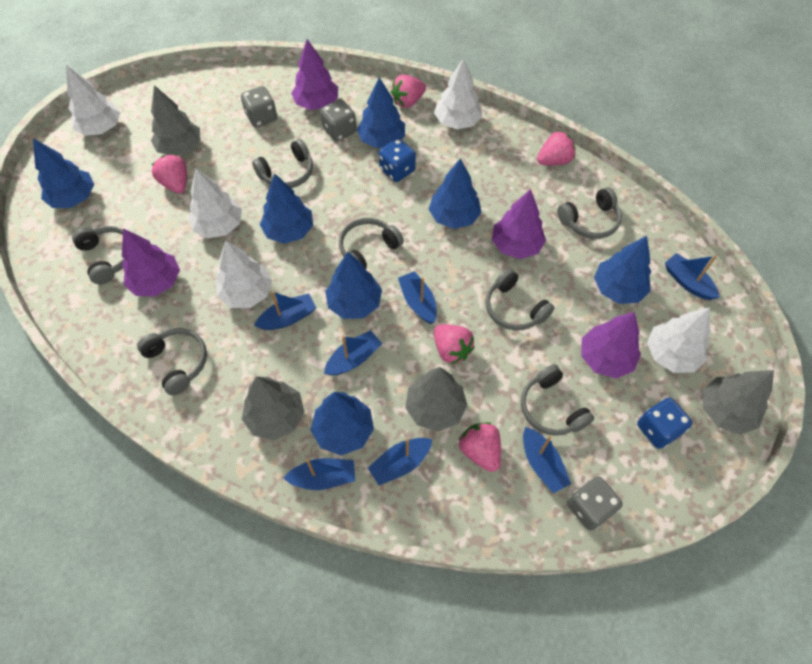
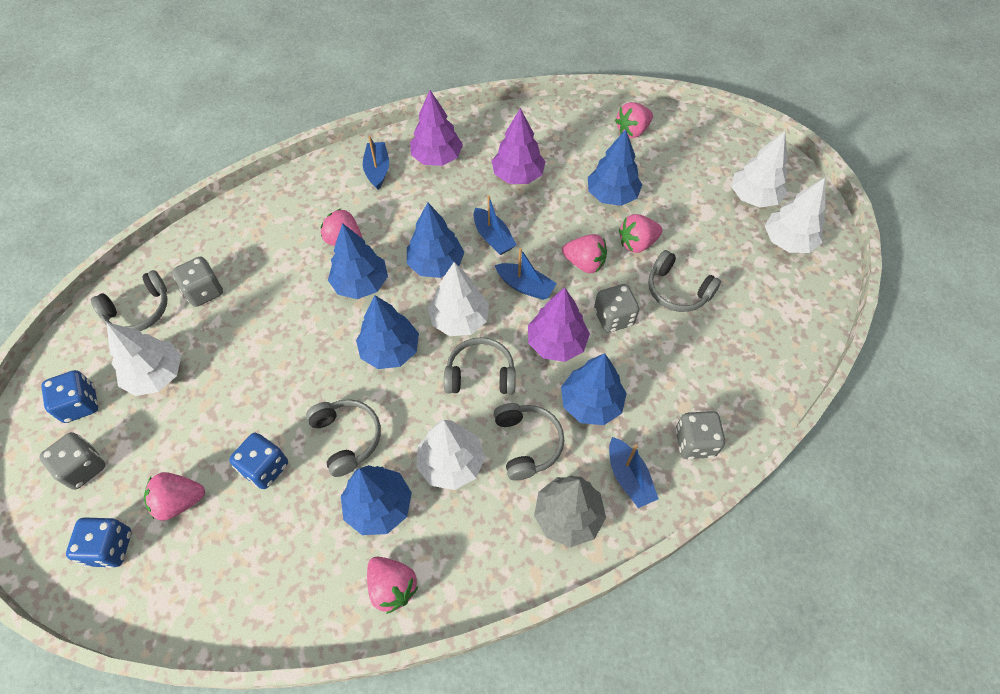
blue boat: [254,291,316,330] [283,458,355,490] [324,330,382,375] [368,438,432,485] [398,271,437,324] [523,427,571,493] [665,253,719,300] = 7 -> [363,136,389,190] [474,195,517,255] [495,248,557,300] [609,437,659,508] = 4
blue dice: [379,138,416,182] [637,397,692,449] = 2 -> [41,370,98,423] [66,518,131,568] [229,433,288,489] = 3
blue tree: [33,138,94,208] [260,173,313,244] [311,392,374,455] [325,252,382,319] [357,77,405,148] [429,159,482,229] [594,236,651,304] = 7 -> [328,223,388,299] [341,465,412,535] [356,295,419,369] [407,203,465,278] [561,353,627,425] [588,129,642,206] = 6
grey dice: [241,86,277,127] [320,99,357,141] [567,477,623,531] = 3 -> [39,432,105,490] [172,257,223,307] [594,284,640,333] [675,411,725,459] = 4
grey headphones: [72,226,124,284] [137,328,207,395] [252,139,313,188] [339,218,404,269] [485,268,554,331] [521,364,594,436] [557,187,622,239] = 7 -> [91,270,167,331] [306,399,381,477] [444,337,516,394] [494,403,564,480] [648,250,721,312] = 5
grey tree: [151,85,201,155] [242,376,305,440] [405,367,468,431] [703,370,774,435] = 4 -> [534,475,606,547] = 1
pink strawberry: [152,154,187,194] [391,74,426,108] [434,324,475,364] [459,422,501,472] [537,131,575,165] = 5 -> [144,472,205,521] [321,209,363,246] [367,557,418,614] [562,234,607,273] [615,102,653,138] [619,214,663,253] = 6
purple tree: [122,228,180,296] [291,39,338,110] [492,189,546,259] [581,312,641,378] = 4 -> [410,90,463,166] [492,108,546,184] [528,287,590,362] = 3

